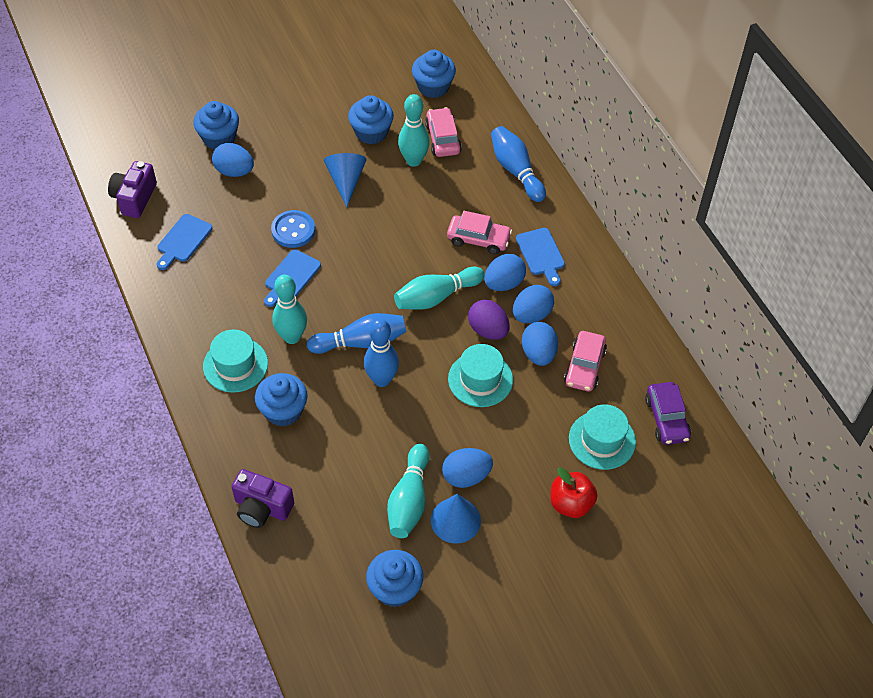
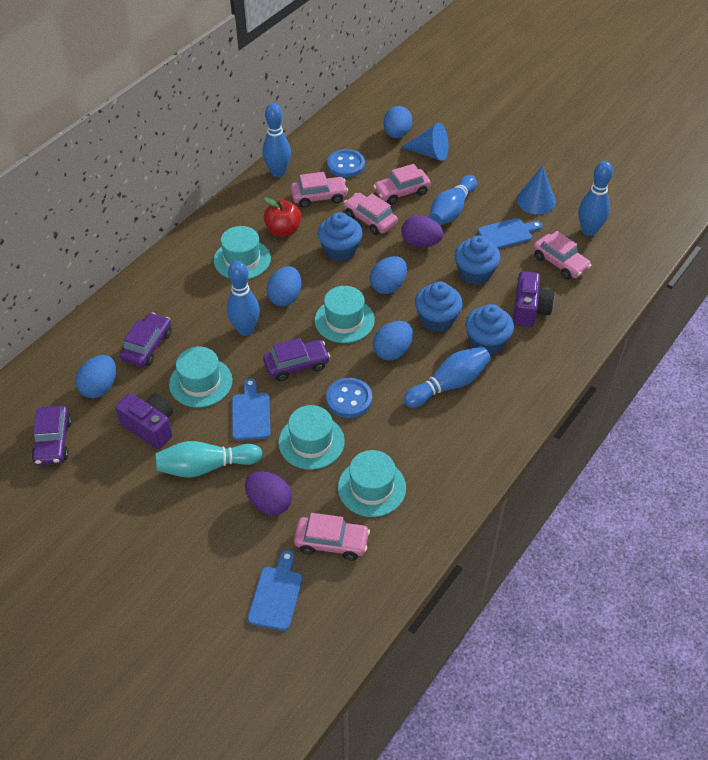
blue bowling pin: [307,313,407,354] [364,318,399,387] [491,126,546,202] = 3 -> [227,261,260,336] [262,103,291,178] [404,346,491,408] [429,175,477,225] [579,161,613,236] = 5
blue button: [271,210,315,248] = 1 -> [326,378,372,418] [327,149,365,178] = 2
blue cupcake: [193,101,239,149] [255,373,308,427] [348,95,394,144] [366,550,423,607] [412,50,456,98] = 5 -> [318,212,363,261] [415,281,463,332] [455,235,501,285] [465,304,514,355] = 4
pink car: [425,107,462,157] [447,211,512,254] [564,331,607,391] = 3 -> [291,172,348,208] [294,513,370,561] [344,193,398,235] [373,164,431,205] [533,231,592,280] = 5
purple car: [645,382,691,445] = 1 -> [31,405,72,465] [120,312,172,367] [263,338,330,381] = 3
purple egg: [468,300,509,340] = 1 -> [245,471,292,515] [401,215,443,248] = 2
turquoise bowling pin: [272,274,307,344] [387,444,429,538] [394,267,485,310] [398,94,430,167] = 4 -> [156,441,262,478] = 1
turquoise hat: [203,329,268,393] [448,344,513,407] [569,404,636,470] = 3 -> [169,347,232,408] [214,226,271,279] [279,405,345,470] [315,286,375,343] [338,450,406,517] = 5

